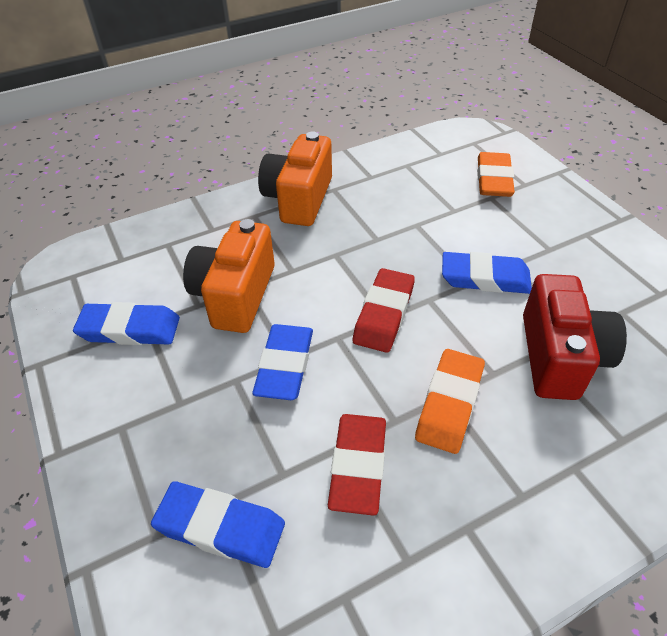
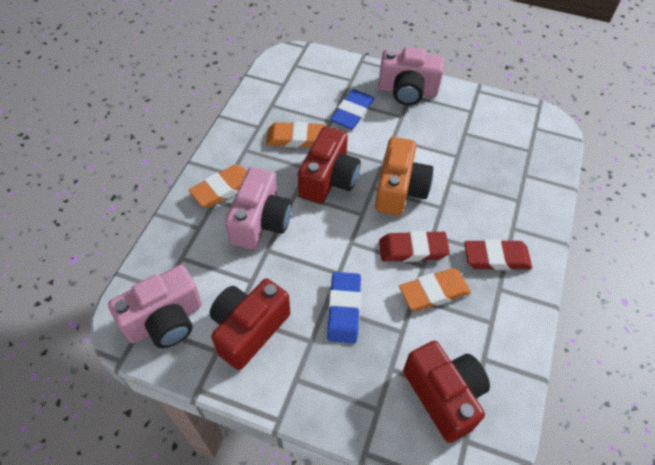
blue eraser: [73,302,180,345] [151,481,285,568] [252,324,313,400] [442,252,532,294] = 4 -> [327,272,361,343] [330,89,374,129] = 2
orange camera: [183,219,275,333] [258,131,332,226] = 2 -> [375,137,433,215] = 1
orange eraser: [415,349,485,454] [477,152,515,197] = 2 -> [189,165,247,208] [266,122,325,148] [399,268,471,311] = 3
pink camera: none = 0 -> [108,265,202,348] [225,167,292,250] [378,47,444,105] = 3
red camera: [523,274,627,400] = 1 -> [209,279,290,370] [298,126,361,204] [403,341,490,443] = 3

